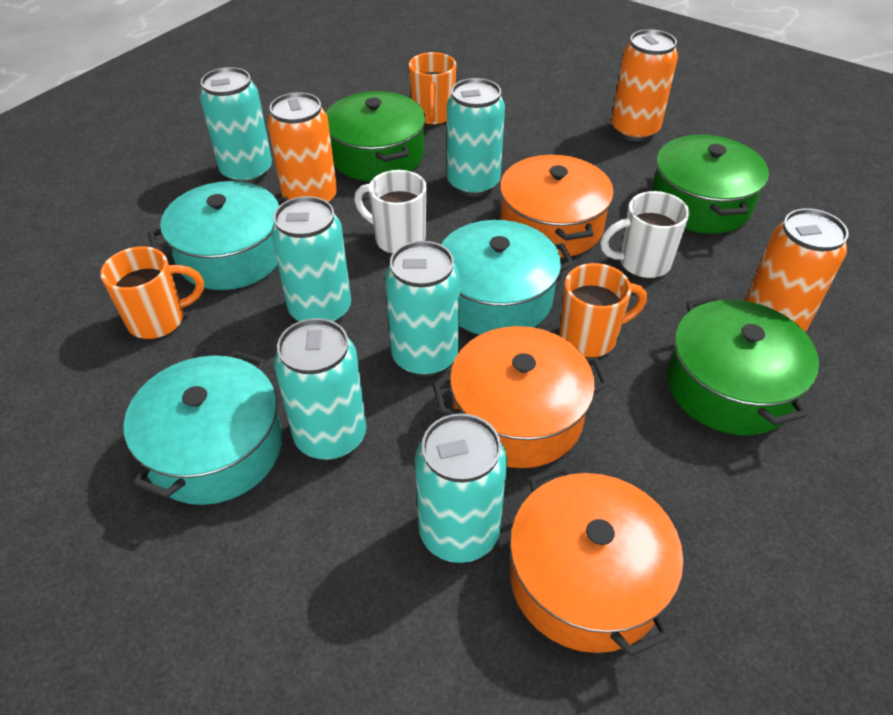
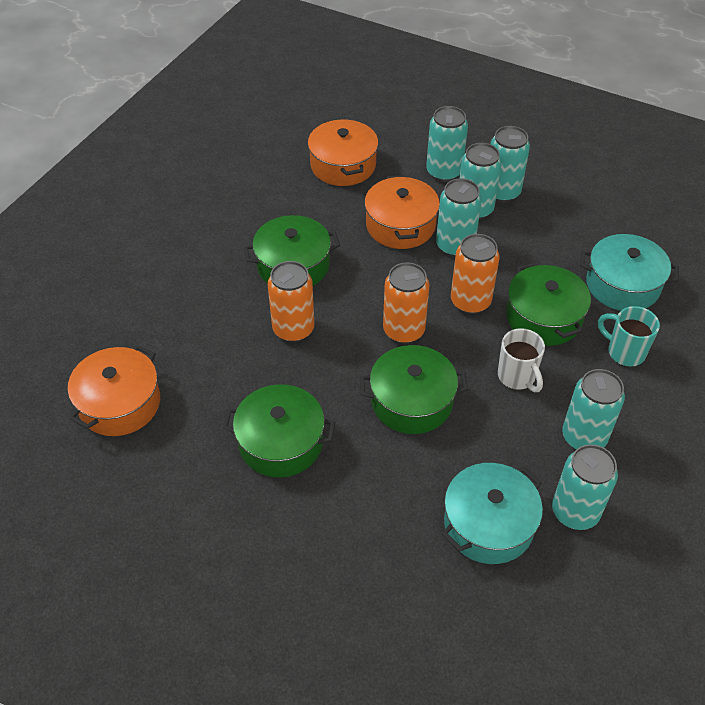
green pot: [326,91,426,181] [651,134,769,234] [667,295,819,435] = 3 -> [223,384,335,478] [244,215,340,286] [360,345,468,434] [506,262,591,346] = 4
orange mug: [100,246,204,339] [409,52,456,125] [559,263,647,358] = 3 -> none = 0
turquoise mug: none = 0 -> [598,306,660,367] = 1
turquoise pot: [124,350,282,505] [148,181,288,290] [441,220,574,335] = 3 -> [442,463,543,564] [580,234,679,311] = 2
white mug: [354,170,427,254] [600,191,690,279] = 2 -> [498,328,545,392] = 1

